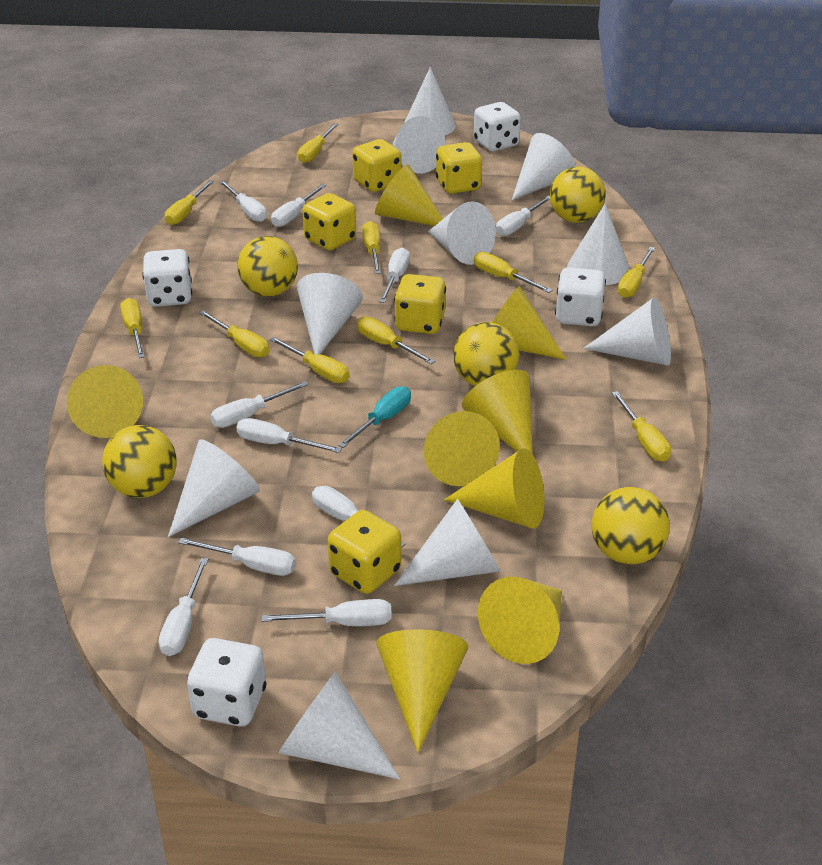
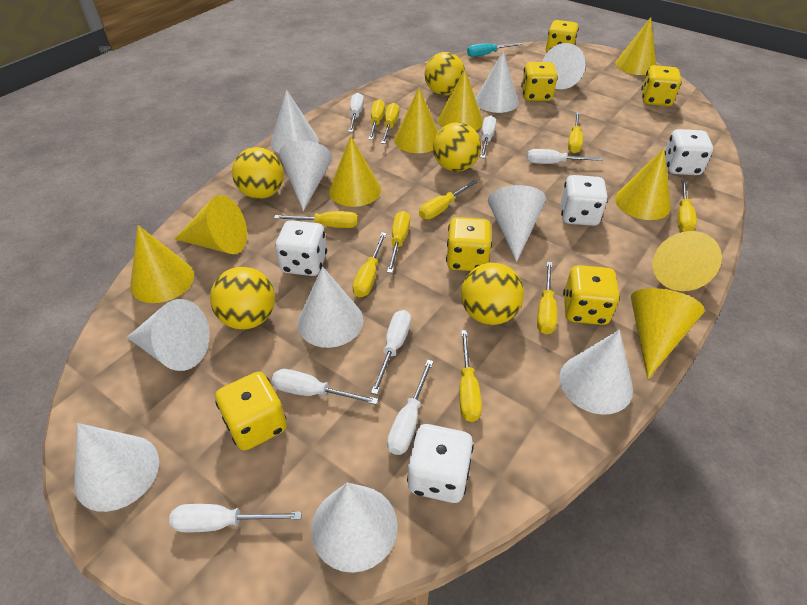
white screwdriver: [159,558,208,656] [178,538,296,576] [210,381,308,428] [219,180,267,222] [236,418,342,453] [262,599,392,626] [271,184,326,227] [312,486,406,548] [379,248,410,303] [496,196,550,236] = 10 -> [169,504,302,532] [272,369,378,405] [348,93,364,132] [371,310,411,395] [387,360,434,455] [480,115,496,158] [527,149,603,164] = 7
yellow cone: [67,365,143,438] [375,164,443,226] [376,629,468,753] [424,411,500,486] [444,448,544,529] [462,370,533,454] [478,577,562,664] [492,286,567,360] = 8 -> [130,225,194,303] [174,195,247,254] [329,136,381,207] [394,88,438,153] [438,69,483,131] [615,17,656,75] [615,148,671,220] [631,288,705,379] [653,231,722,291] = 9
yellow dice: [303,193,356,250] [328,510,401,594] [353,139,402,192] [394,274,446,334] [436,142,482,194] = 5 -> [215,372,287,451] [446,217,492,271] [521,62,558,101] [546,20,579,53] [563,265,620,325] [641,65,682,106] = 6

